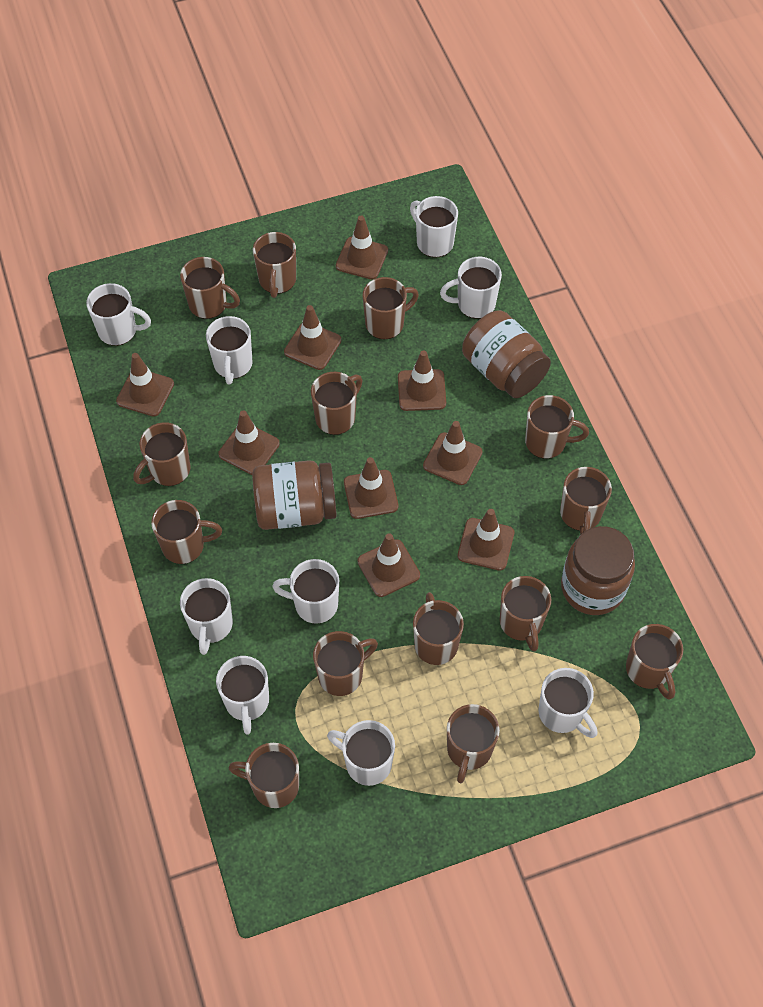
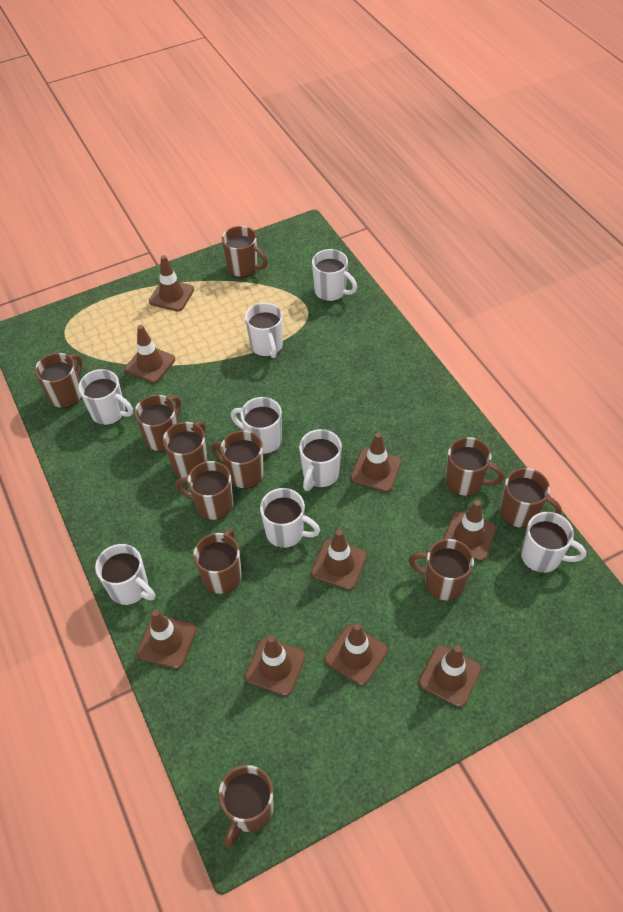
brown jar: [252,460,337,530] [462,310,551,398] [561,526,635,615] = 3 -> none = 0
brown mug: [133,422,191,486] [151,500,222,564] [180,257,240,319] [229,743,299,808] [253,232,296,298] [311,372,362,435] [313,631,378,696] [363,277,419,339] [413,592,464,665] [447,704,500,783] [500,576,551,652] [525,395,589,459] [560,467,612,535] [626,624,683,700] = 14 -> [35,353,83,408] [134,395,181,452] [163,421,208,478] [175,461,233,520] [194,528,242,594] [211,430,264,489] [219,765,274,848] [222,226,268,278] [408,539,474,601] [446,437,504,496] [500,468,562,528] = 11
white mug: [86,283,151,346] [180,578,233,655] [206,316,253,385] [216,656,269,735] [272,559,339,624] [327,720,395,786] [410,196,458,258] [440,257,502,319] [539,668,597,738] = 9 -> [78,369,133,425] [95,544,155,605] [231,397,282,454] [245,303,283,358] [260,488,320,548] [299,429,342,491] [312,249,357,302] [521,512,586,573] = 8

